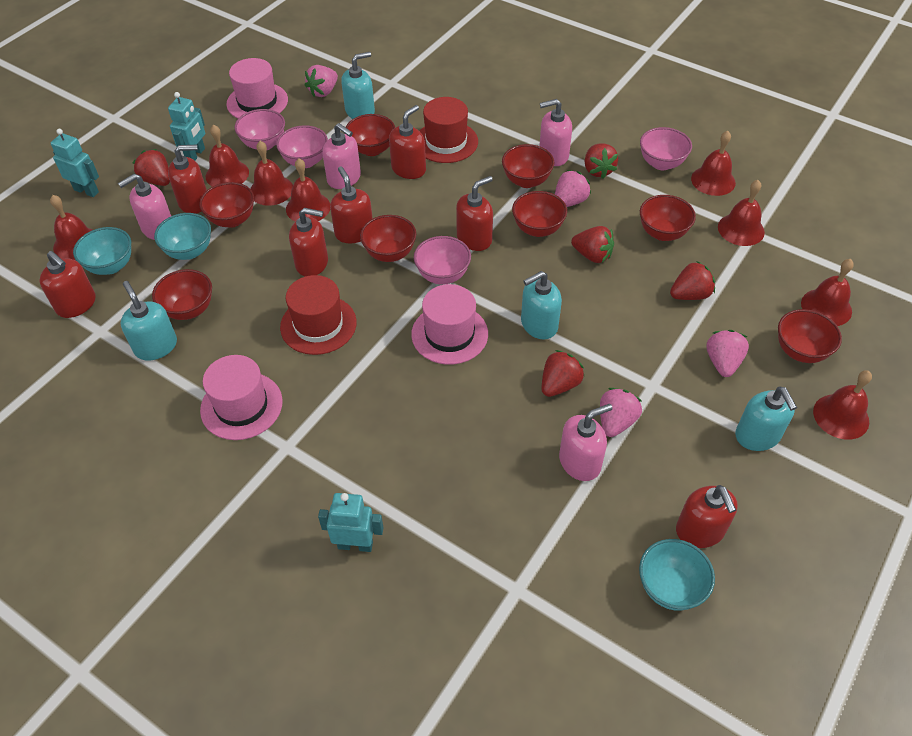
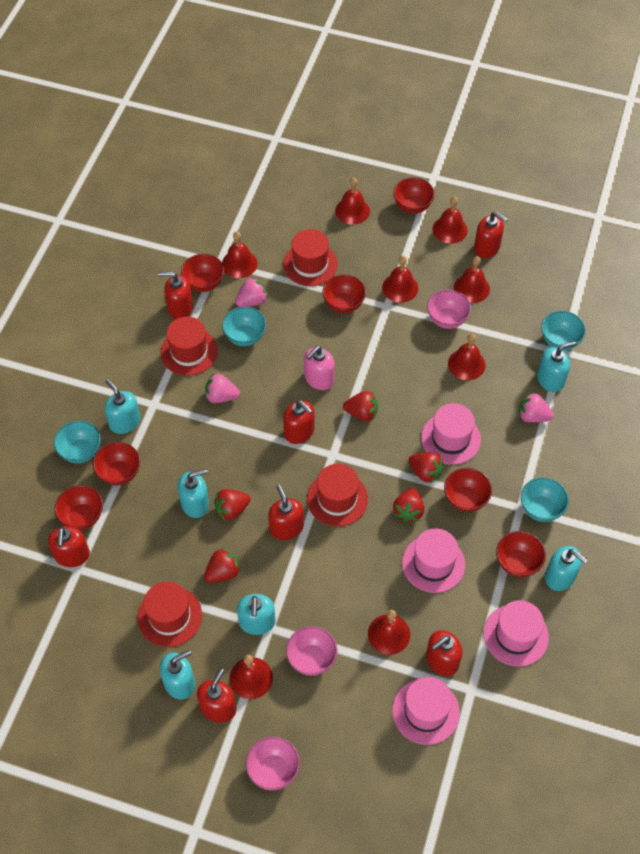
pink bowl: [234,109,285,150] [276,125,328,168] [414,236,471,285] [640,127,692,170] = 4 -> [246,736,300,791] [286,626,337,676] [427,290,471,329] = 3
pink hat: [200,355,283,440] [226,58,288,118] [411,284,488,365] = 3 -> [392,677,460,745] [402,528,465,593] [421,403,481,465] [484,600,549,667] = 4
pink soap dispenser: [118,174,171,240] [322,123,361,189] [539,99,572,166] [559,404,612,481] = 4 -> [304,346,335,390] = 1
pink strawberry: [305,65,338,97] [555,170,591,207] [600,388,642,437] [706,330,749,377] = 4 -> [205,373,240,403] [235,277,268,307] [519,392,554,423] = 3
red bowl: [152,269,212,320] [199,182,254,228] [346,114,395,156] [360,215,416,262] [502,144,554,188] [512,191,567,237] [640,195,696,241] [778,309,842,363] = 8 -> [55,485,103,530] [93,442,140,486] [181,254,224,292] [322,274,366,313] [393,177,435,214] [444,468,492,512] [496,531,546,577] = 7
red hat: [280,275,357,355] [420,97,478,163] = 2 -> [137,581,202,647] [161,317,218,376] [283,229,338,286] [307,464,368,527] = 4
turquoise bowl: [73,227,131,275] [154,213,211,260] [639,539,715,611] = 3 -> [54,420,101,463] [222,307,266,346] [521,477,569,522] [541,311,586,351] = 4
turquoise robot: [51,129,99,197] [168,92,205,161] [318,493,383,552] = 3 -> none = 0
turquoise soap dispenser: [121,281,177,361] [341,52,375,119] [521,271,562,339] [735,387,797,451] = 4 -> [104,379,141,434] [160,650,195,700] [178,469,209,518] [237,594,276,635] [537,341,576,392] [545,546,588,591] = 6

